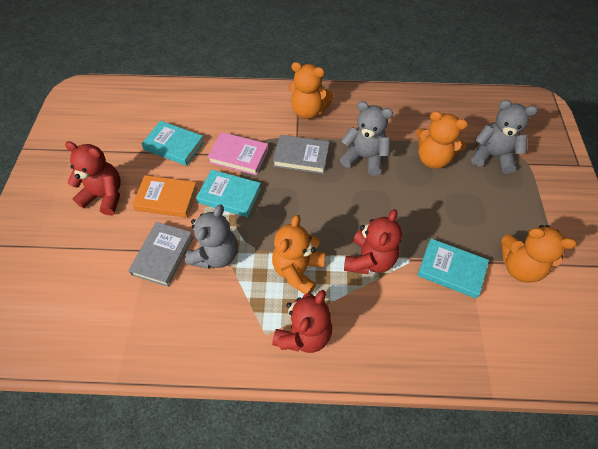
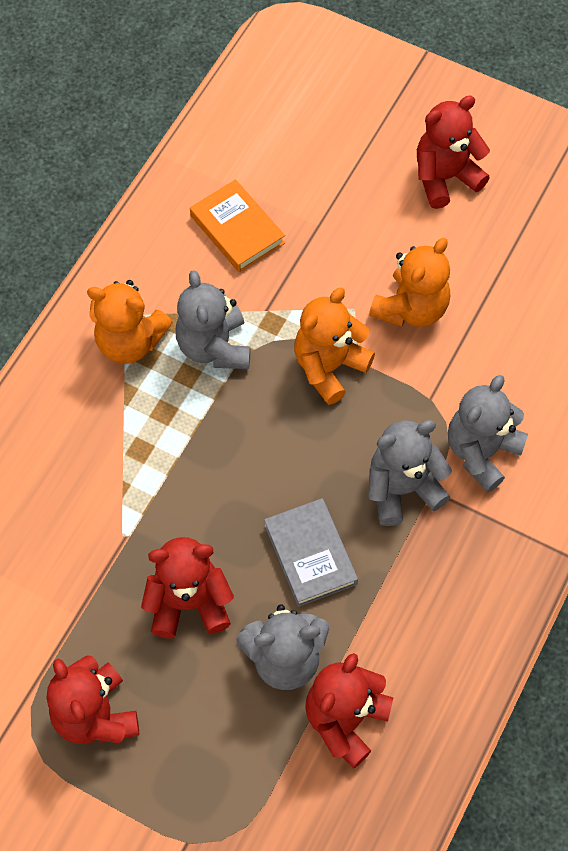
grey book: [128,222,193,287] [273,135,330,174] = 2 -> [264,498,358,607] = 1
grey teddy bear: [185,205,238,269] [340,101,393,176] [471,100,538,174] = 3 -> [175,270,250,369] [236,604,329,690] [368,420,452,526] [448,375,528,492] = 4
orange teddy bear: [272,215,325,294] [289,62,334,119] [416,111,468,169] [501,225,577,283] = 4 -> [87,280,173,364] [294,288,375,405] [369,238,450,327] = 3
pink book: [208,132,269,175] = 1 -> none = 0
red teddy bear: [65,141,121,215] [272,290,332,353] [344,209,402,274] = 3 -> [47,655,140,744] [141,537,234,639] [305,653,394,768] [417,95,490,209] = 4
turquoise book: [142,121,204,166] [196,170,261,217] [417,239,489,299] = 3 -> none = 0

